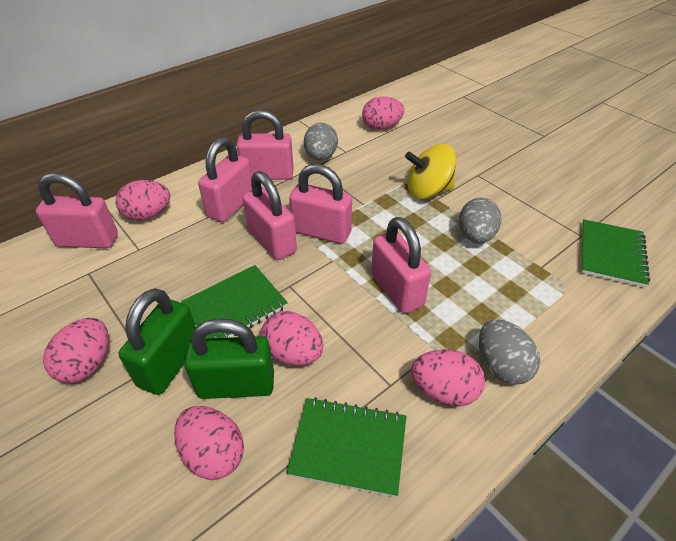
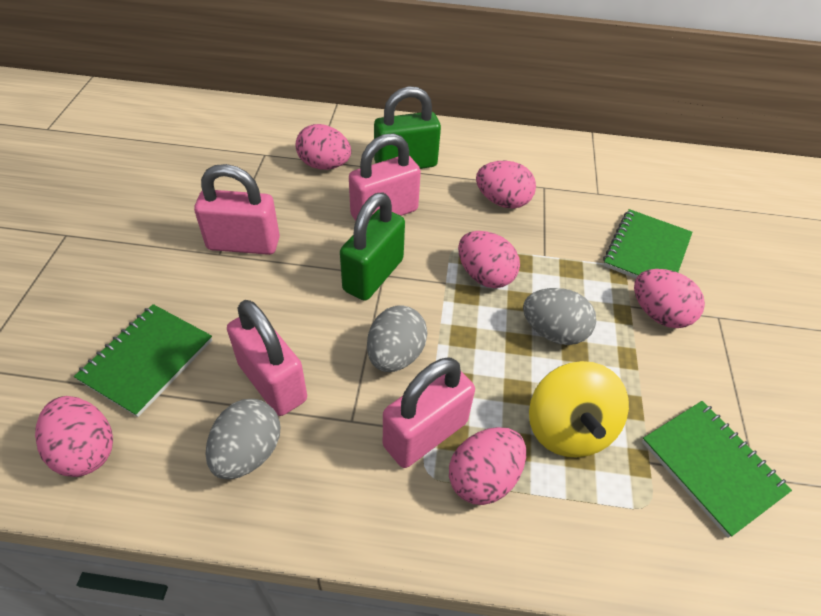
pink padlock: [36,173,118,248] [198,137,252,222] [236,109,294,180] [242,171,297,260] [289,164,352,244] [371,217,431,313] = 6 -> [194,164,280,255] [227,300,307,416] [349,133,421,221] [383,357,475,468] = 4

